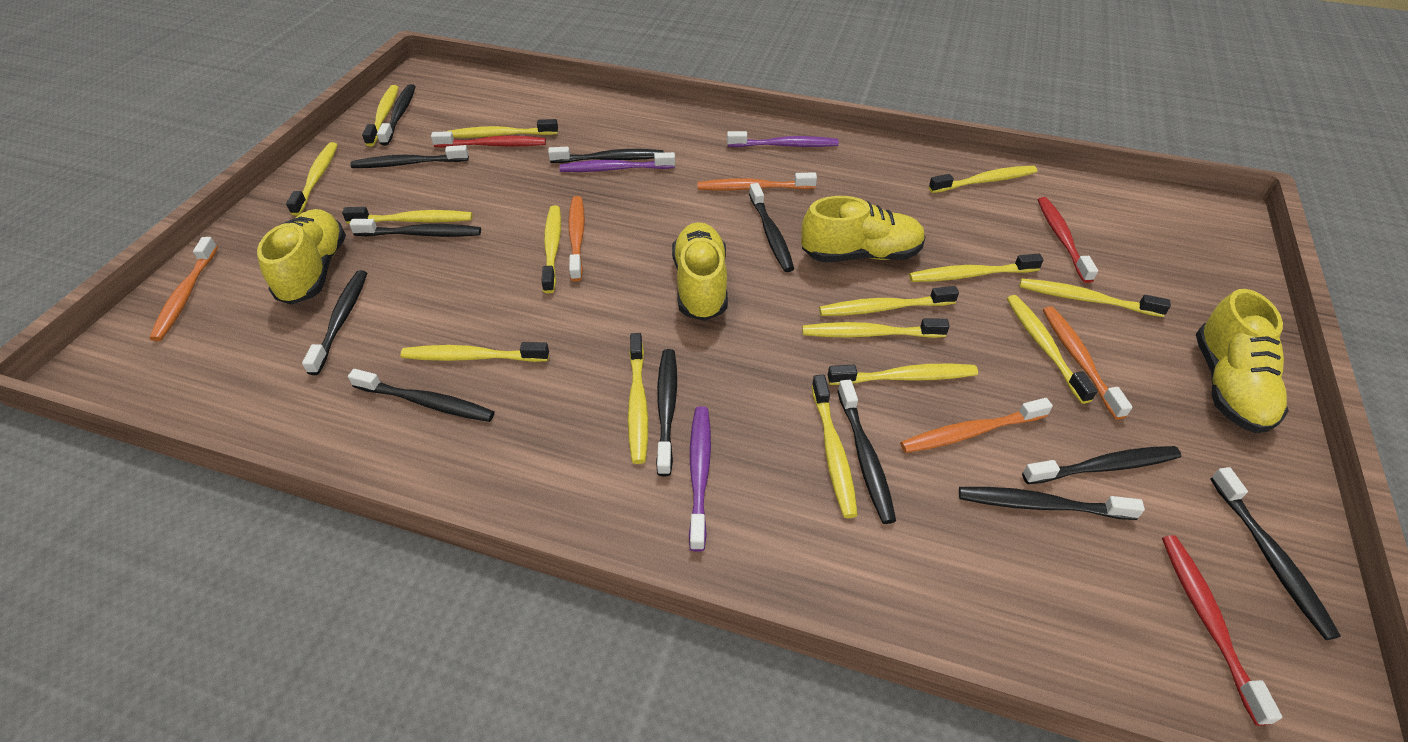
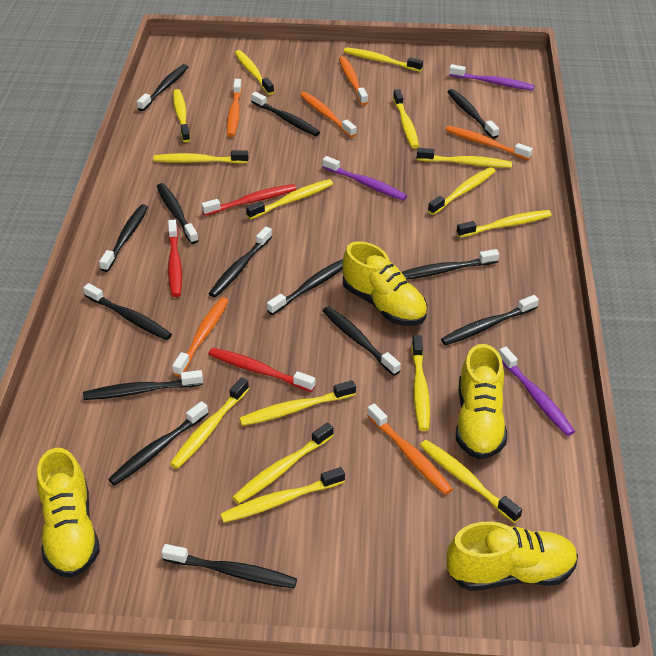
black toothbrush: [302,270,367,375] [348,369,495,422] [349,219,481,237] [351,145,469,168] [377,84,416,145] [548,147,664,163] [656,349,677,476] [749,183,794,272] [838,380,896,524] [959,487,1145,520] [1022,446,1181,484] [1210,467,1341,640] = 12 -> [83,283,172,340] [83,370,203,400] [99,204,148,272] [108,401,209,486] [137,64,188,111] [157,183,199,244] [161,544,297,588] [209,227,272,298] [251,92,320,136] [267,259,343,315] [323,306,401,376] [402,249,499,280] [441,295,539,345] [447,89,499,139] = 14
orange toothbrush: [149,237,218,341] [568,196,585,282] [697,173,817,191] [900,398,1053,453] [1043,306,1133,420] = 5 -> [172,297,229,377] [227,79,242,137] [300,92,356,137] [339,56,368,105] [367,403,453,495] [445,126,533,160] = 6

